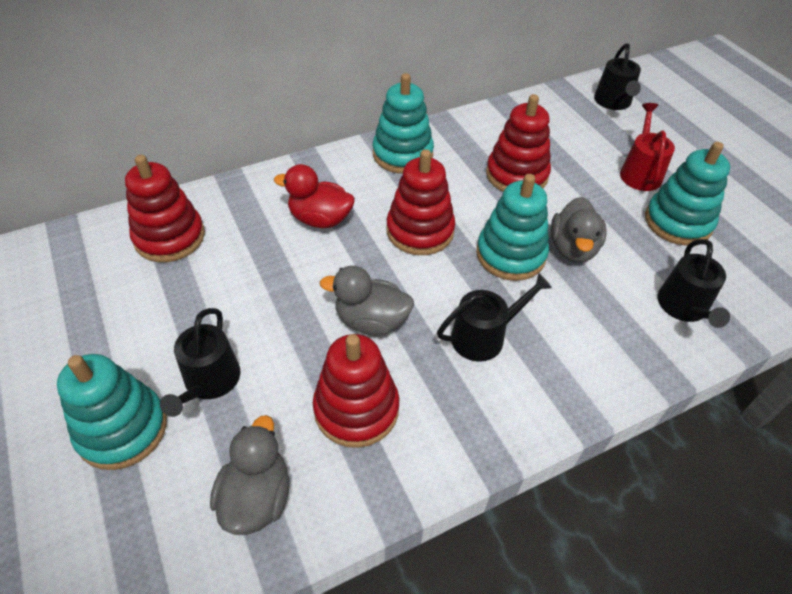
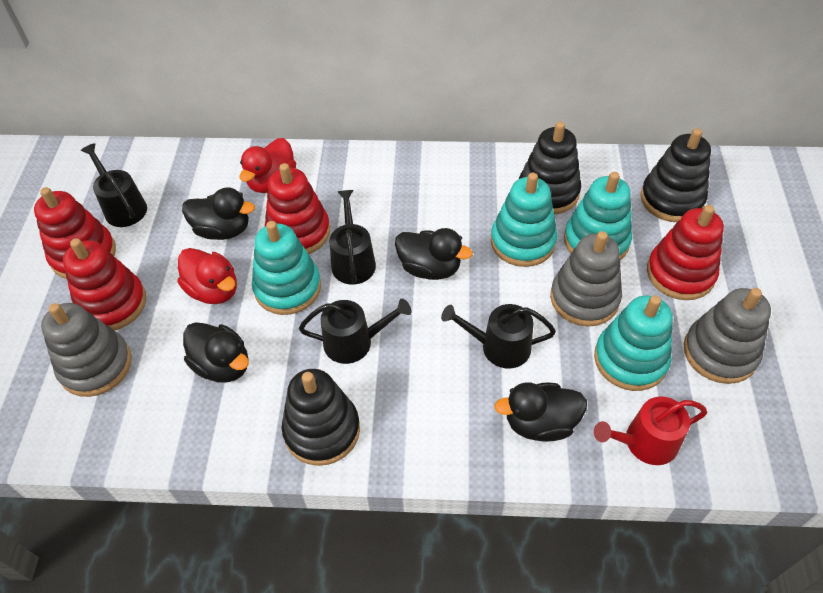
black duck: none = 0 -> [182,188,255,240] [183,322,249,383] [395,228,473,280] [494,382,587,442] = 4
black stacking toy: none = 0 -> [282,369,360,466] [519,121,581,214] [640,128,711,222] = 3
grey duck: [210,415,290,535] [320,266,414,336] [551,197,607,262] = 3 -> none = 0
grey stacking toy: none = 0 -> [41,303,131,397] [550,231,622,327] [684,288,771,384] = 3
red duck: [274,164,355,228] = 1 -> [177,248,237,304] [239,138,296,193] = 2

